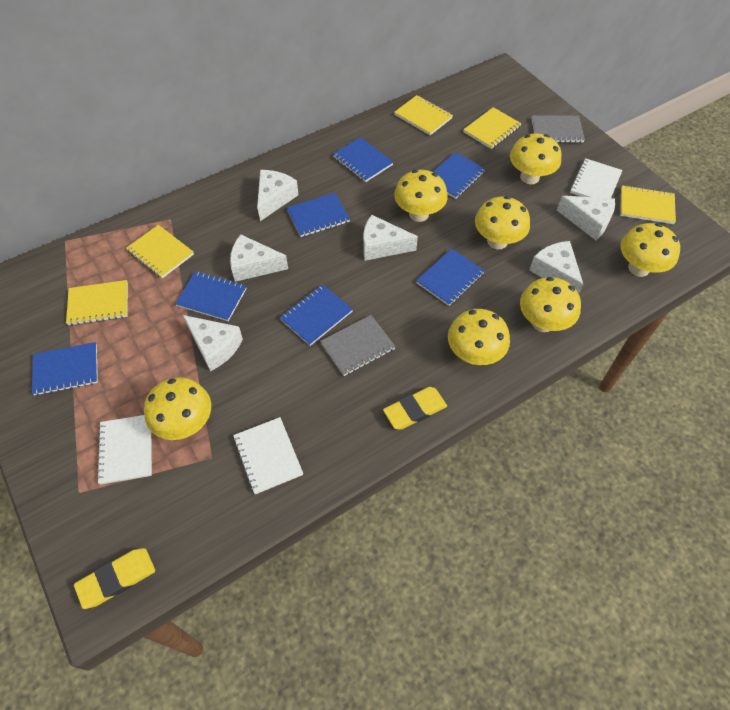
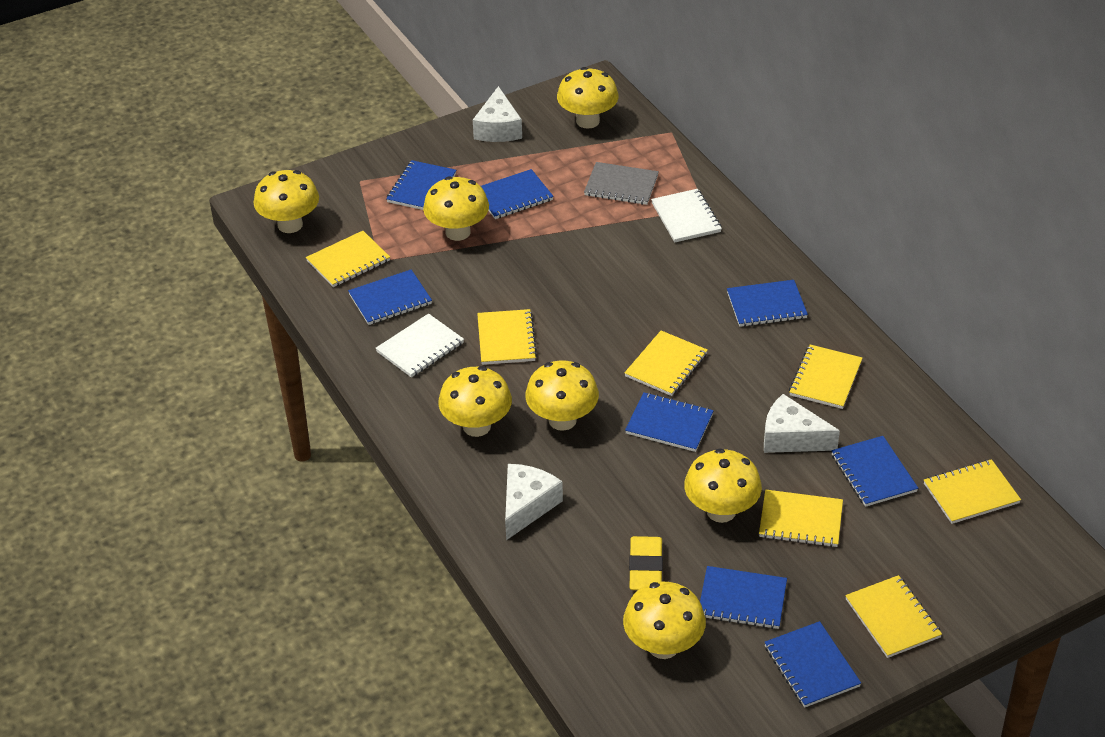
blue notebook: [32,342,98,396] [175,271,247,321] [280,284,353,346] [287,193,350,237] [333,137,393,182] [416,249,485,306] [433,152,486,199] = 7 -> [348,269,432,325] [386,160,456,210] [481,169,554,219] [625,392,714,452] [700,566,787,629] [727,280,808,327] [764,621,861,708] [832,436,918,507] = 8
grey notebook: [320,315,396,376] [531,115,585,143] = 2 -> [584,162,659,205] = 1
white cheese: [183,315,243,371] [230,234,288,282] [257,170,299,221] [363,215,418,261] [529,241,584,294] [557,196,615,240] = 6 -> [473,86,522,142] [505,464,563,540] [764,394,840,453] = 3
white notebook: [97,415,152,485] [233,417,303,494] [570,158,623,198] = 3 -> [376,313,464,378] [651,189,722,243] = 2
yellow eraser: [74,548,155,609] [383,387,447,430] = 2 -> [629,536,663,590] = 1
yellow notebook: [66,280,128,326] [126,225,194,278] [394,95,453,135] [463,107,522,149] [620,185,676,224] = 5 -> [306,231,390,287] [477,309,537,365] [624,331,708,396] [759,490,843,547] [789,345,862,409] [845,575,942,658] [924,459,1021,524] = 7

